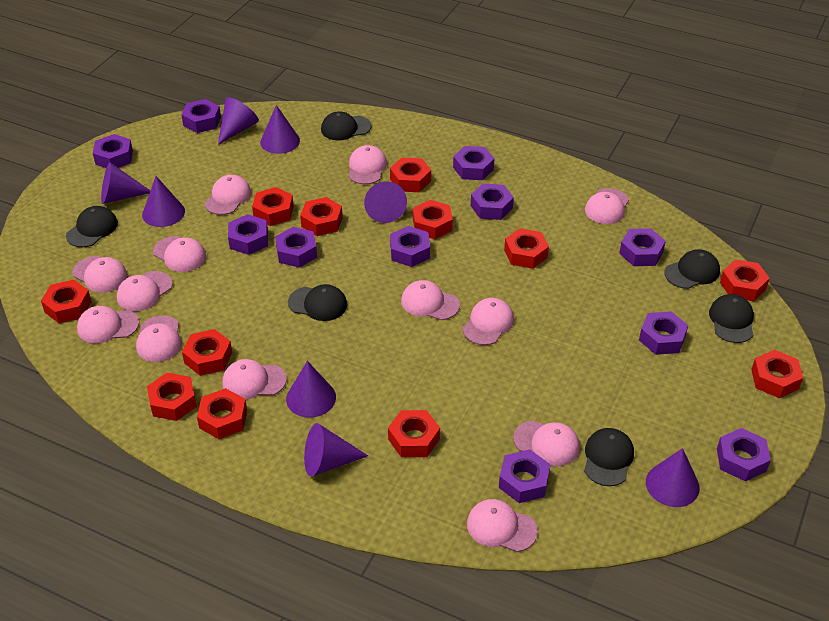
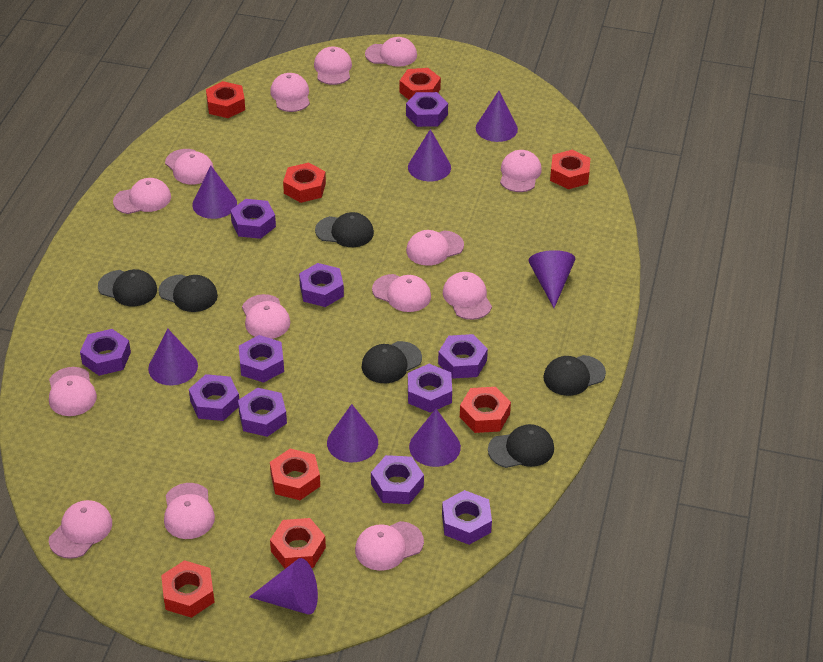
pink cap: [72,256,127,293] [77,306,139,343] [117,271,173,311] [136,315,182,362] [153,236,206,272] [204,175,251,215] [222,359,287,399] [348,145,387,184] [401,280,460,320] [463,298,514,345] [467,499,538,552] [513,420,580,466] [585,188,629,224] = 13 -> [49,367,97,416] [49,500,112,559] [113,178,171,214] [164,483,215,539] [165,149,214,184] [242,294,290,339] [270,73,310,112] [314,47,352,85] [355,521,424,571] [365,37,417,67] [372,274,431,312] [406,230,464,266] [443,272,492,320] [500,150,542,192] = 14
red nut: [41,280,92,323] [147,373,197,421] [182,329,232,376] [197,388,247,439] [252,187,294,226] [300,197,343,236] [388,410,440,457] [390,158,431,192] [413,200,453,239] [504,228,549,269] [720,259,770,301] [751,350,803,398] = 12 -> [161,560,215,618] [206,81,245,118] [270,449,320,500] [270,518,326,569] [283,163,326,203] [400,68,441,100] [460,387,511,433] [550,150,590,189] = 8

